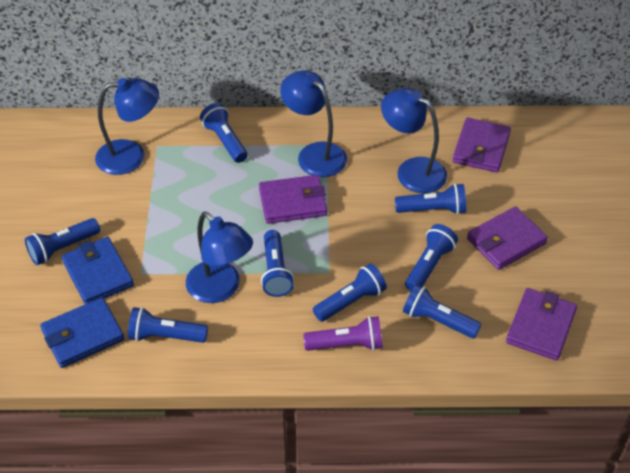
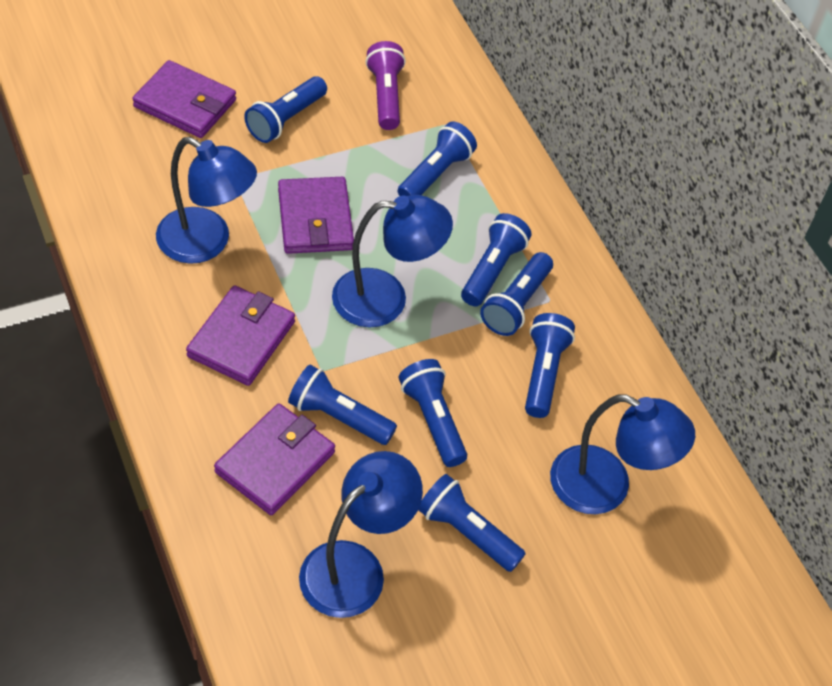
blue wallet: [40,297,125,368] [61,237,134,304] = 2 -> none = 0

